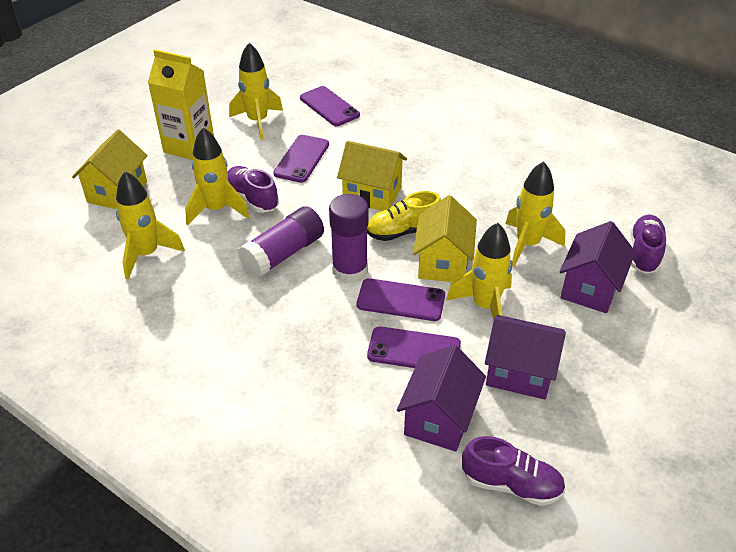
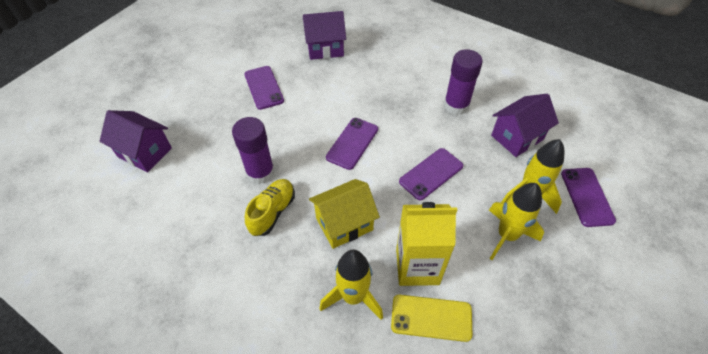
purple shoe: [228,166,279,213] [462,436,566,506] [630,215,666,274] = 3 -> none = 0
yellow house: [72,130,148,209] [337,141,407,211] [413,195,477,282] = 3 -> [309,179,380,249] = 1
yellow phone: none = 0 -> [391,295,472,342] = 1
yellow rocket: [116,171,185,279] [185,127,249,225] [229,43,283,140] [446,223,512,320] [505,161,565,267] = 5 -> [319,249,383,320] [489,183,544,260] [501,139,565,214] = 3

